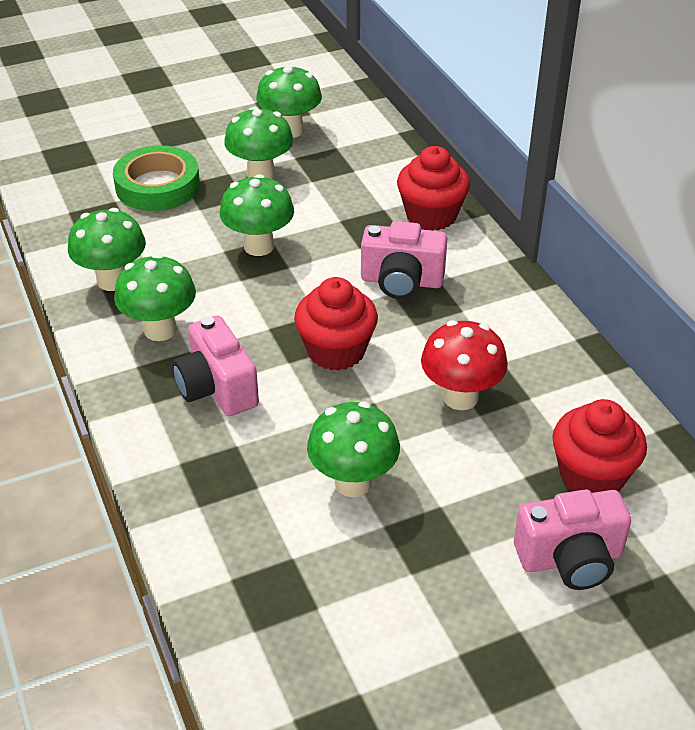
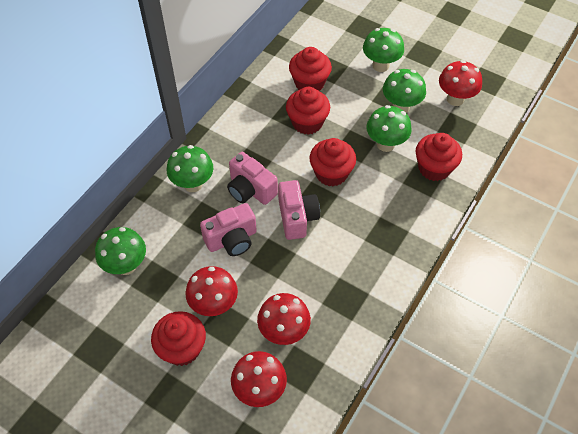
green mushroom: [68,208,146,291] [114,254,196,341] [220,174,294,256] [224,106,293,179] [256,64,322,138] [307,401,400,497] = 6 -> [95,227,146,275] [167,145,213,192] [363,28,404,72] [366,105,412,152] [383,69,426,113] = 5
green tape: [113,146,200,211] = 1 -> none = 0
red cupcake: [294,277,378,371] [397,146,470,231] [552,399,647,493] = 3 -> [151,311,206,366] [286,87,330,135] [289,47,332,91] [309,138,356,187] [416,133,462,181] = 5
red mushroom: [421,320,508,410] = 1 -> [185,266,238,316] [231,351,287,407] [257,293,311,345] [439,60,482,106] = 4

